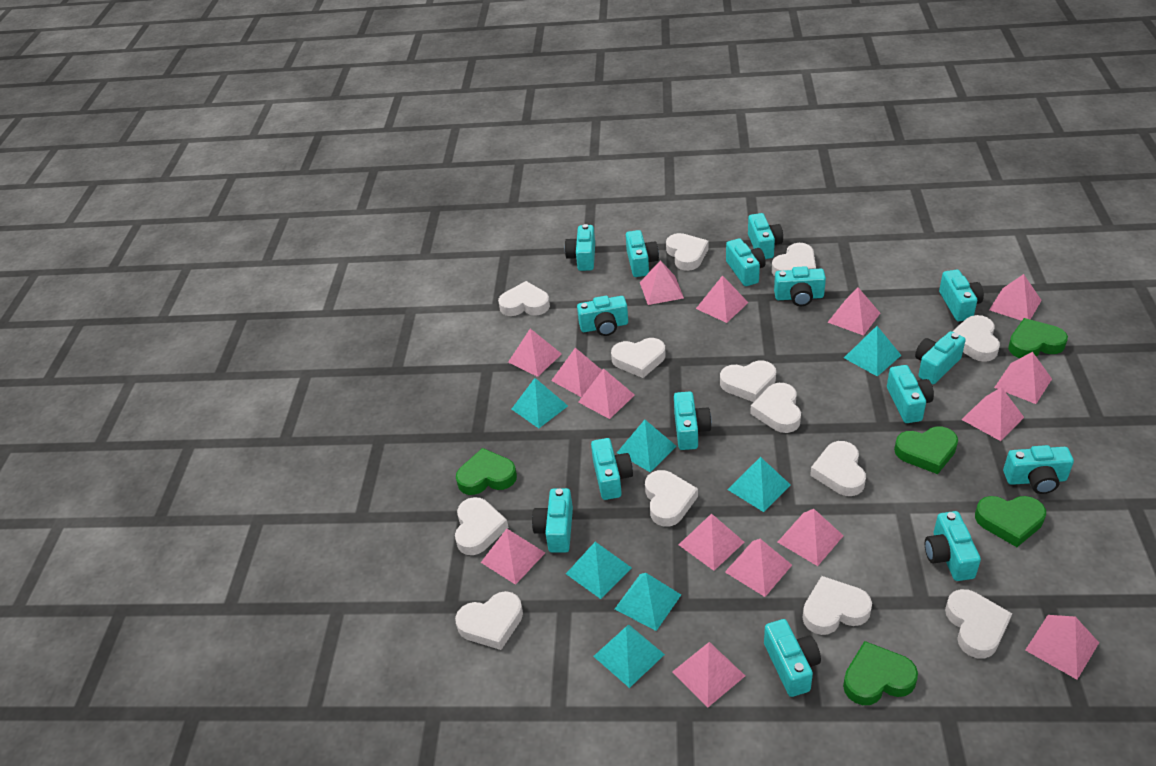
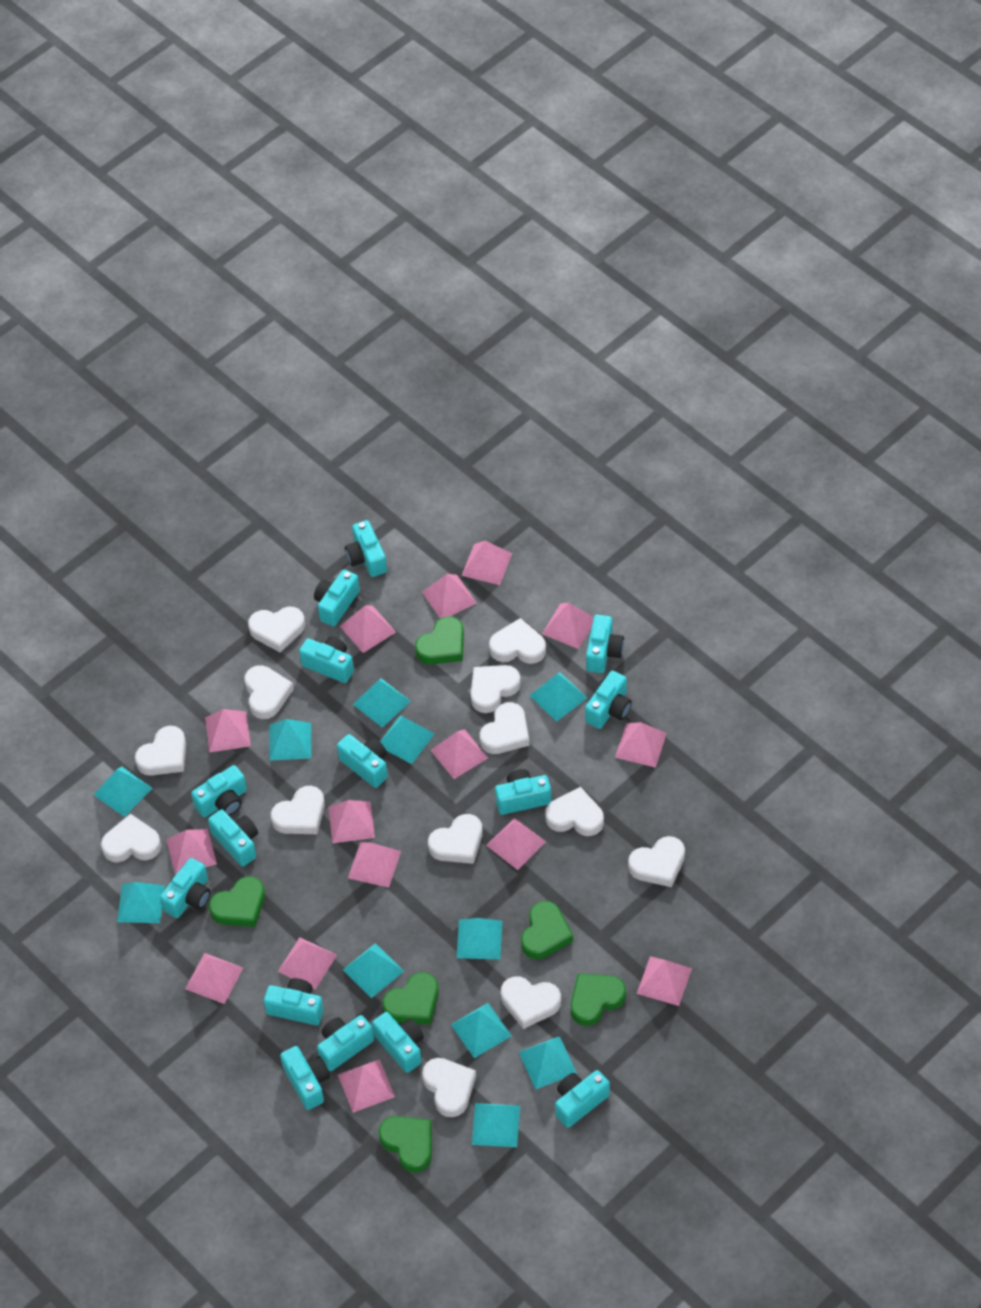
green heart: [456,448,517,495] [843,641,918,705] [894,426,958,474] [975,496,1046,547] [1008,318,1068,358] = 5 -> [209,876,265,927] [379,1116,432,1173] [383,972,439,1025] [415,616,464,664] [521,901,573,959] [571,974,626,1026] = 6
turquoise pyramid: [512,378,568,428] [566,542,632,599] [593,624,665,688] [615,573,681,631] [617,420,677,472] [727,457,790,512] [844,326,901,376] = 7 -> [94,766,153,817] [117,882,165,923] [269,719,311,761] [343,943,404,998] [353,678,411,728] [380,716,435,764] [451,1003,512,1058] [457,918,502,959] [472,1103,520,1147] [519,1036,577,1089] [529,672,587,722] = 11

